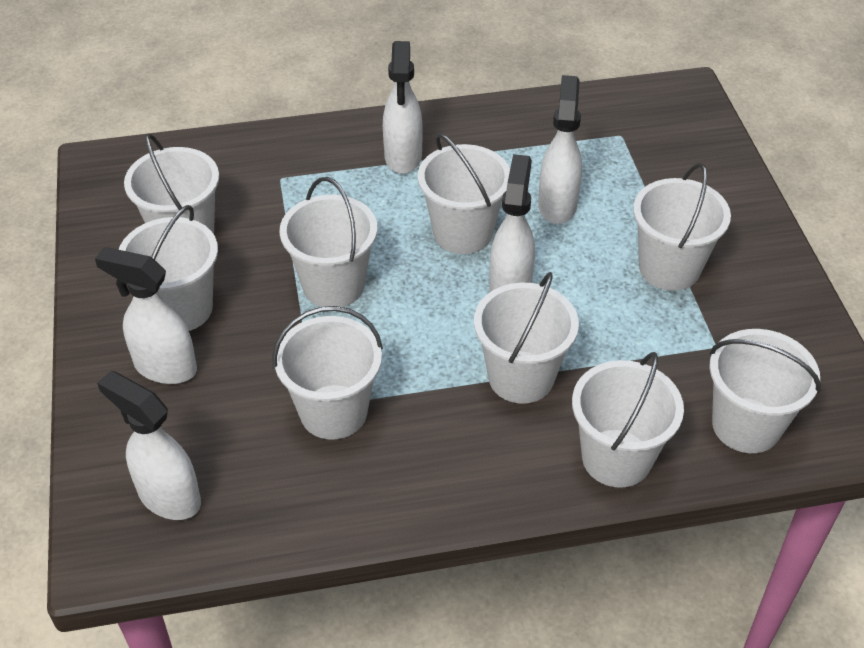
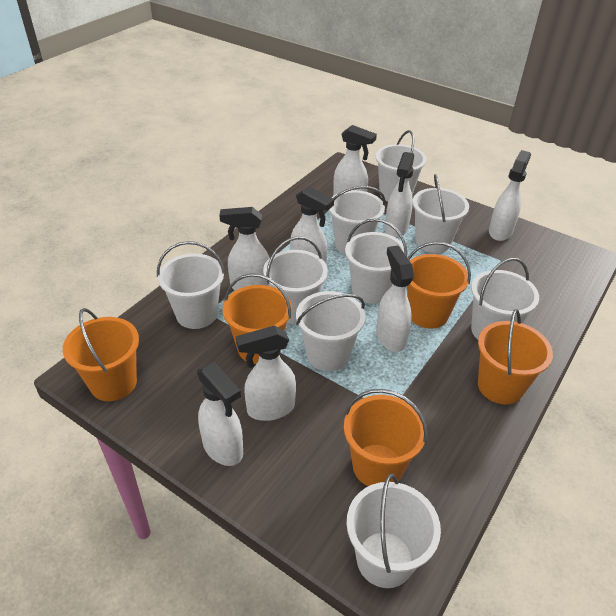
orange bucket: none = 0 -> [63,308,139,401] [223,273,292,364] [344,389,428,486] [407,241,471,329] [478,309,553,404] = 5
white spray bottle: [95,247,197,384] [97,371,201,520] [383,41,423,174] [489,154,535,292] [538,75,582,224] = 5 -> [197,362,243,466] [219,207,269,290] [236,325,296,421] [290,186,334,263] [333,125,377,196] [376,246,414,352] [385,152,414,238] [489,150,531,241] = 8

